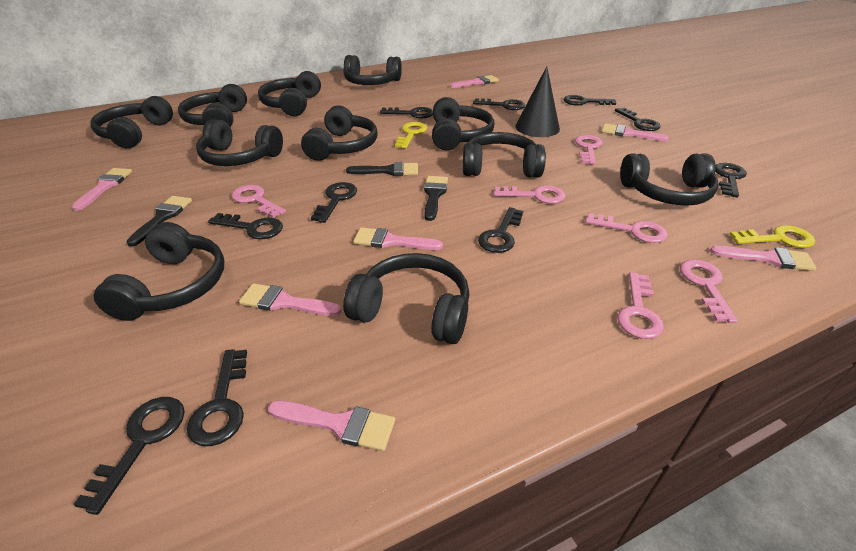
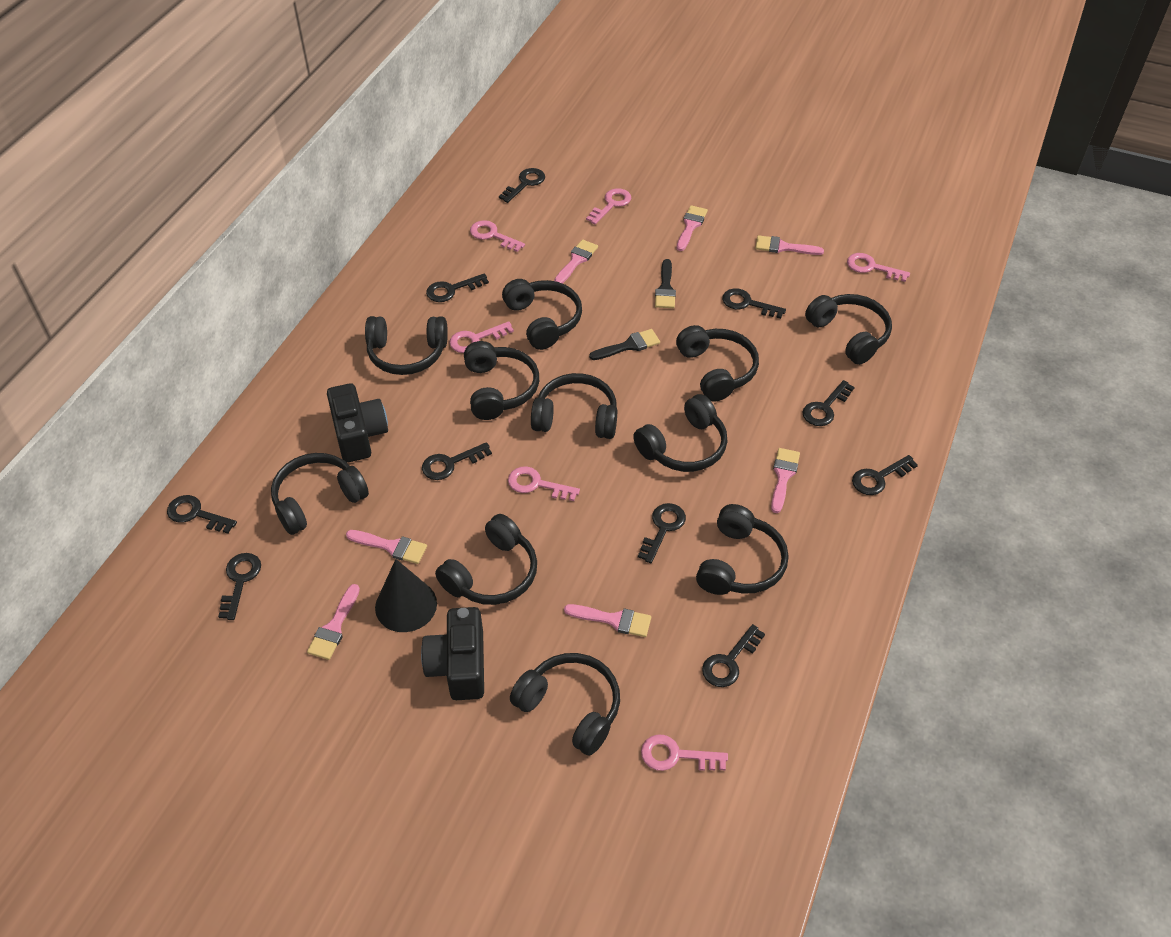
black brush: [126,196,192,247] [346,162,418,176] [424,176,448,221] = 3 -> [589,329,660,360] [655,259,676,308] = 2
black camera: none = 0 -> [327,383,388,462] [421,607,484,700] = 2
yellow key: [395,122,427,149] [730,225,815,248] = 2 -> none = 0

